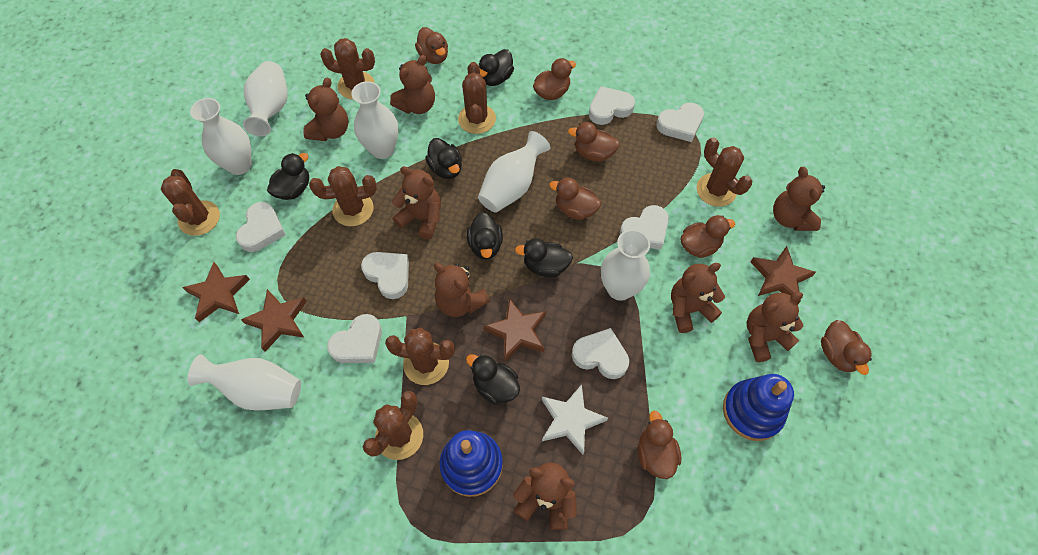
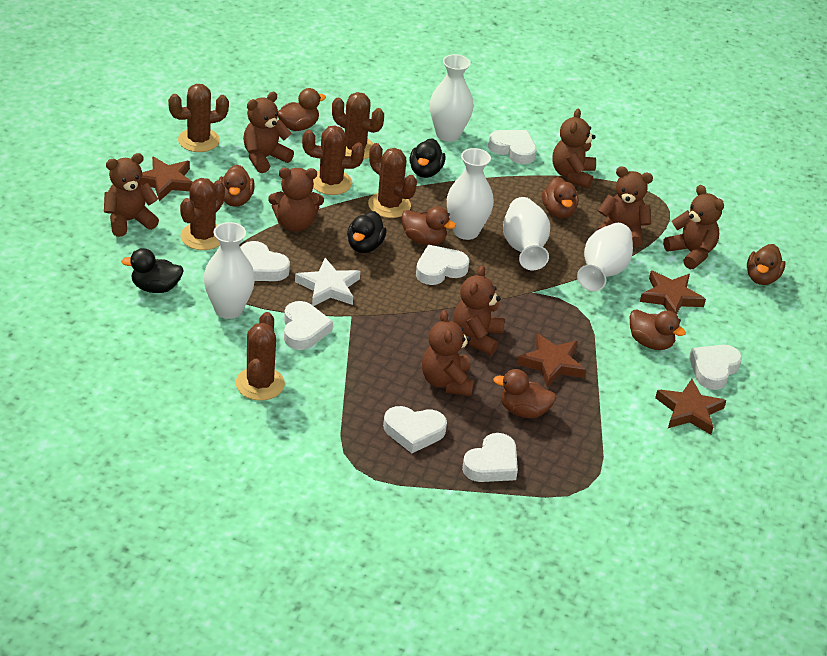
black duck: [267,153,309,200] [425,138,462,179] [466,354,520,405] [467,212,503,259] [479,49,514,86] [515,238,573,277] = 6 -> [121,248,184,293] [347,211,387,253] [409,138,446,178] = 3
blue stacking toy: [439,430,503,497] [723,374,794,441] = 2 -> none = 0
brown cactus: [161,169,220,236] [309,166,377,226] [320,38,375,100] [363,391,423,460] [385,328,455,385] [458,62,496,134] [696,138,752,207] = 7 -> [168,84,229,152] [180,178,225,250] [236,312,285,401] [302,125,365,195] [332,92,384,160] [368,143,417,218] = 6
white vase: [188,354,301,411] [190,98,252,175] [243,61,288,137] [351,81,399,159] [478,131,550,213] [601,230,650,301] = 6 -> [204,222,255,319] [430,54,474,142] [447,148,494,240] [503,197,550,270] [577,223,633,291] = 5

